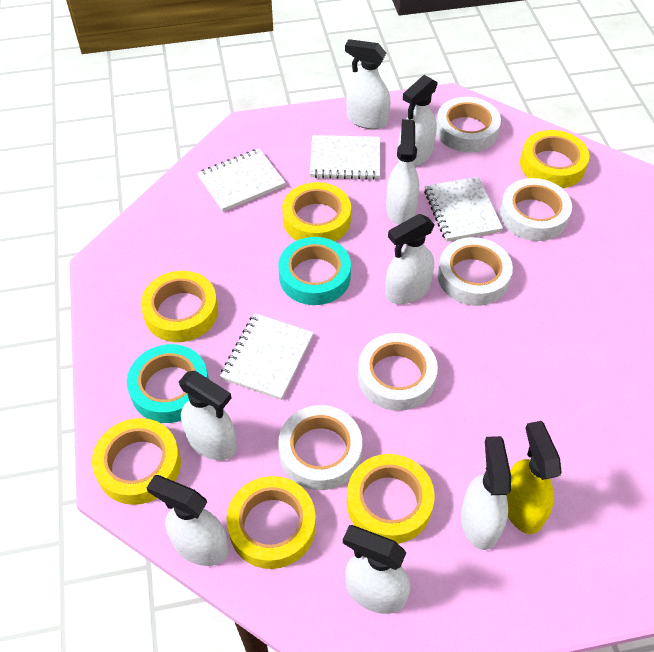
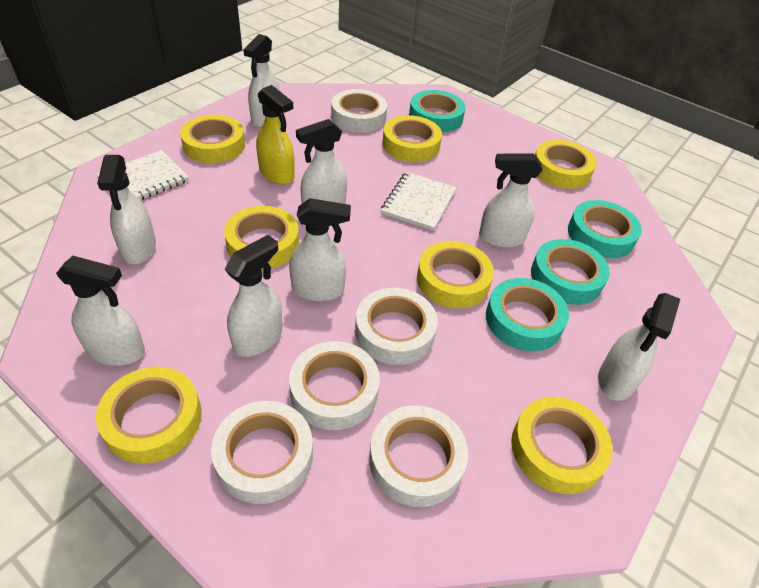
turquoise tape: [127,344,209,423] [279,237,351,305] = 2 -> [409,90,466,133] [486,278,569,351] [531,239,610,305] [568,200,642,258] = 4
white notebook: [197,149,286,212] [220,313,314,400] [310,135,380,180] [424,177,503,242] = 4 -> [96,150,189,200] [381,172,457,231] = 2
yellow tape: [92,418,181,505] [141,271,218,342] [227,476,316,569] [282,182,351,241] [347,454,435,544] [520,130,590,188] = 6 -> [96,367,202,464] [180,115,245,163] [224,206,299,269] [383,115,442,162] [417,241,494,308] [511,397,613,494] [535,140,597,189] = 7

